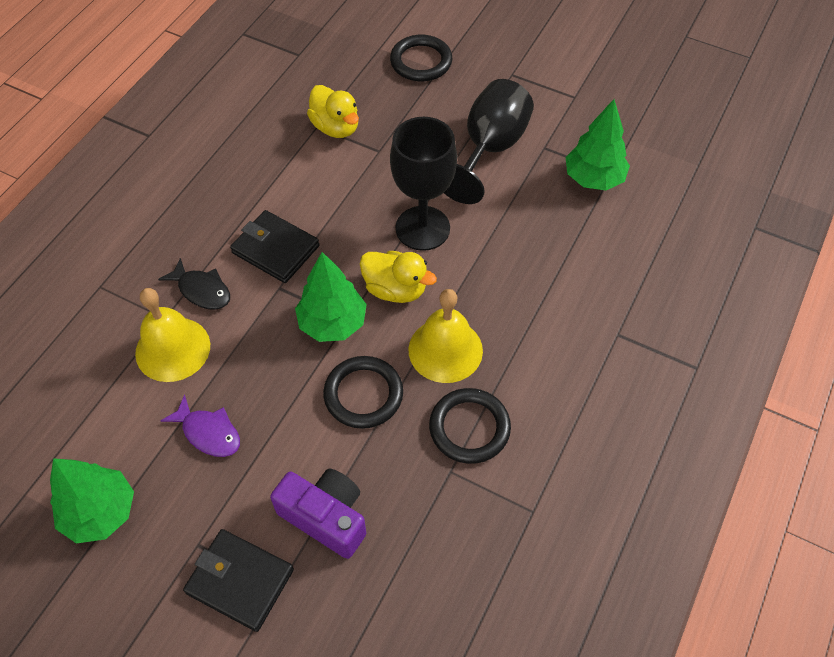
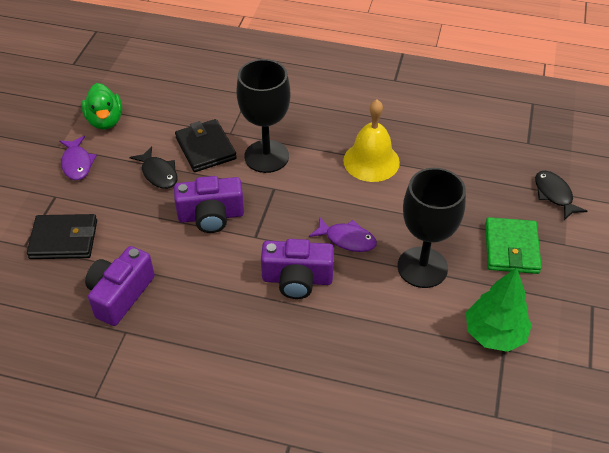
black fish: [158,258,230,310] = 1 -> [130,146,178,189] [535,171,588,220] = 2
black ring: [323,356,403,429] [390,35,452,81] [429,388,511,464] = 3 -> none = 0
green duck: none = 0 -> [81,83,122,130] = 1
green tree: [50,458,134,543] [295,252,367,342] [566,99,630,190] = 3 -> [466,267,532,352] = 1
green wallet: none = 0 -> [485,217,542,274] = 1
purple camera: [270,469,366,559] = 1 -> [85,246,155,326] [174,176,244,233] [261,239,334,299] = 3
purple fish: [161,394,240,457] = 1 -> [59,136,97,180] [309,216,377,252] = 2
yellow bell: [135,288,210,382] [409,289,483,383] = 2 -> [343,99,400,182] = 1
yellow duck: [307,85,359,138] [360,251,437,303] = 2 -> none = 0

